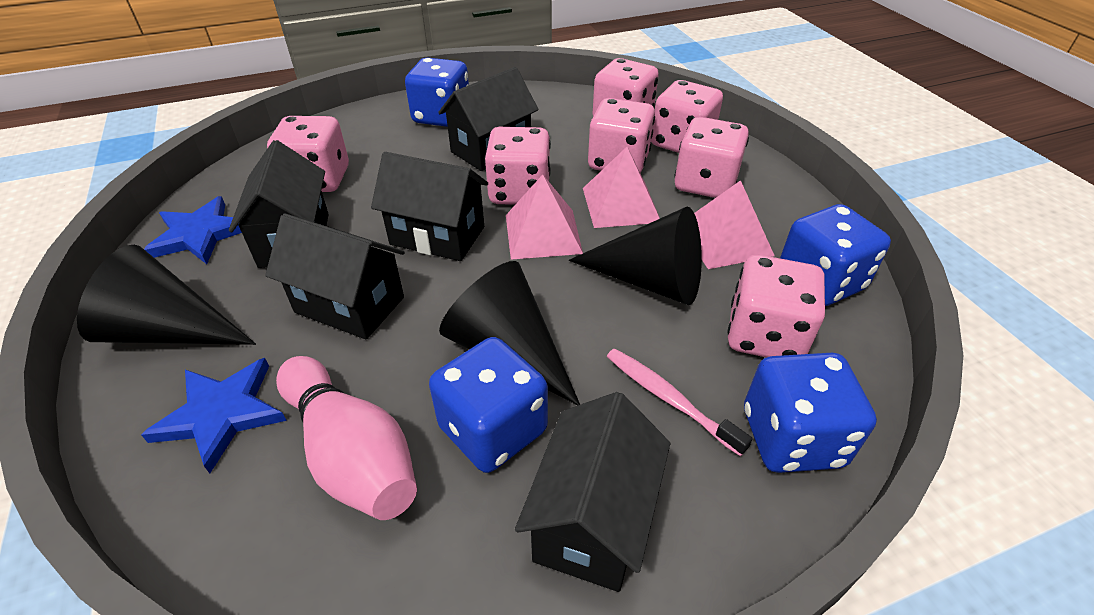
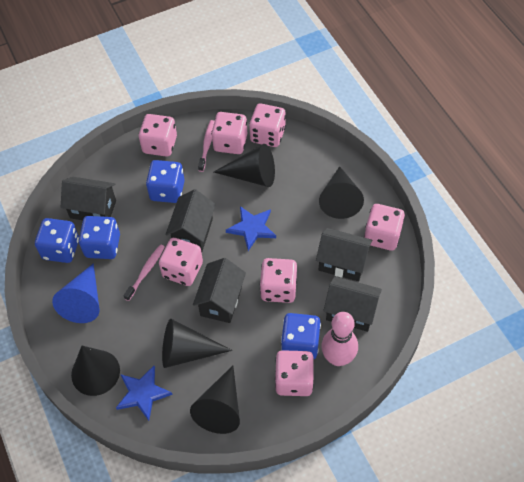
black cone: [77,245,256,345] [439,261,580,405] [569,207,702,305] = 3 -> [71,346,120,396] [162,319,232,368] [190,366,240,434] [214,144,275,187] [319,166,364,219] = 5
blue cone: none = 0 -> [52,263,100,323] = 1
pink pyramid: [506,175,583,259] [583,147,660,228] [694,180,775,269] = 3 -> none = 0
pink toothbrush: [607,349,753,456] = 1 -> [123,244,165,301] [198,120,214,172] = 2

